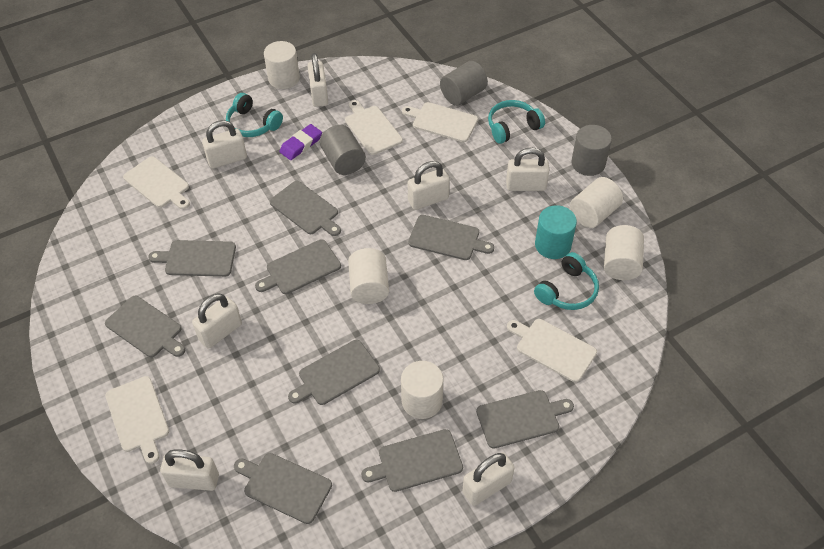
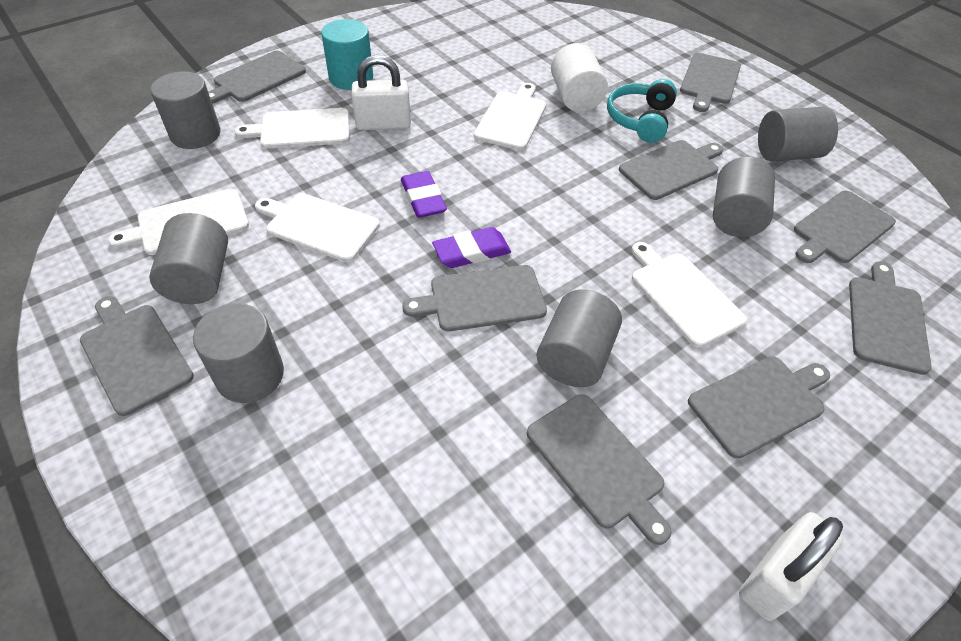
grey cylinder: [320,125,366,175] [440,61,488,106] [571,125,612,176] = 3 -> [149,213,228,304] [150,72,220,149] [193,303,284,403] [537,290,622,387] [713,157,775,237] [758,106,838,161] = 6
purple eraser: [279,124,322,160] = 1 -> [401,171,447,218] [432,227,511,268] = 2
turquoise headphones: [226,93,283,137] [488,100,545,144] [534,252,599,310] = 3 -> [607,79,677,143] = 1
white cylinder: [264,41,300,89] [348,248,389,304] [401,361,443,419] [570,177,623,228] [604,225,644,280] = 5 -> [551,43,608,112] = 1
white padlock: [160,449,219,491] [192,293,242,349] [202,120,247,169] [308,53,328,107] [408,161,450,210] [462,452,515,506] [506,147,549,191] = 7 -> [351,55,411,130] [739,512,843,621] = 2

